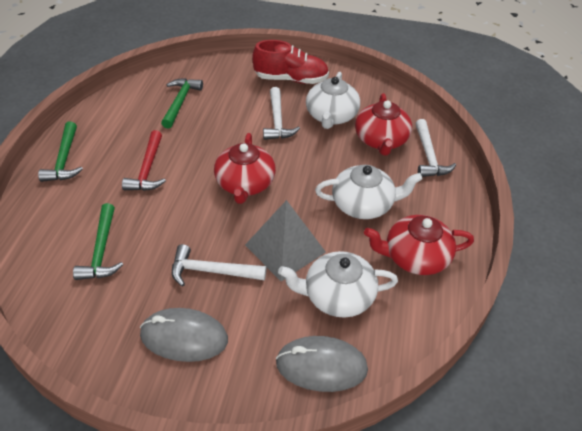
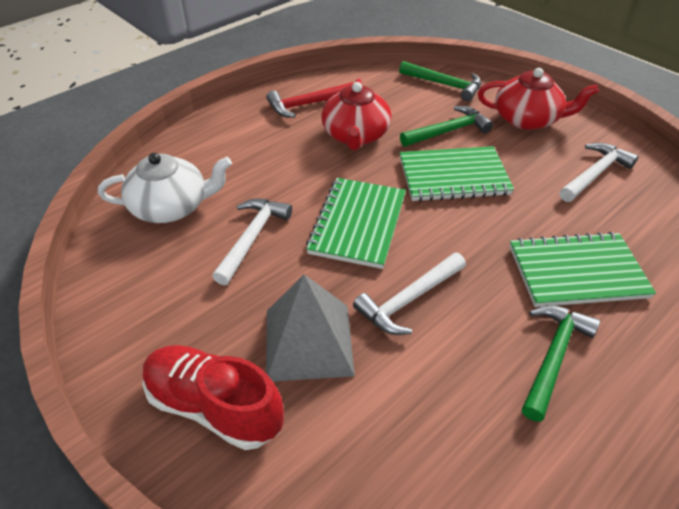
green notebook: none = 0 -> [306,178,406,269] [400,146,514,202] [510,232,656,307] = 3
grey mouse: [140,308,228,362] [276,336,368,392] = 2 -> none = 0
red teapot: [214,133,276,204] [355,93,412,156] [364,215,474,275] = 3 -> [321,79,392,150] [478,68,599,130] = 2
white teapot: [278,251,398,318] [306,72,360,129] [315,165,423,219] = 3 -> [98,153,232,223] = 1

